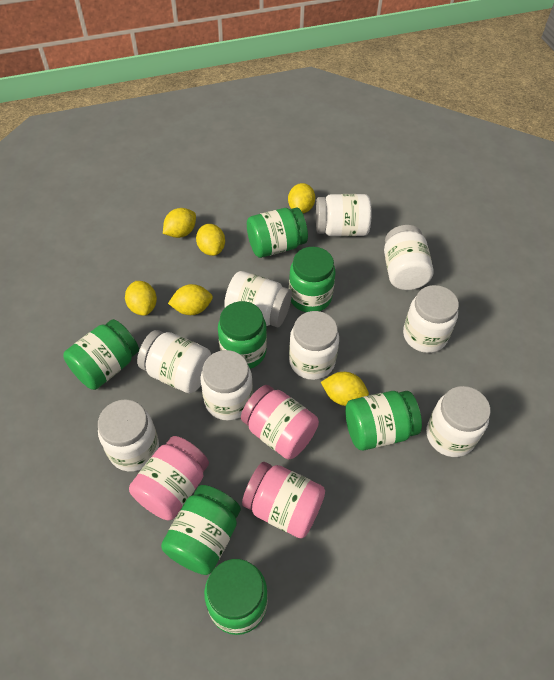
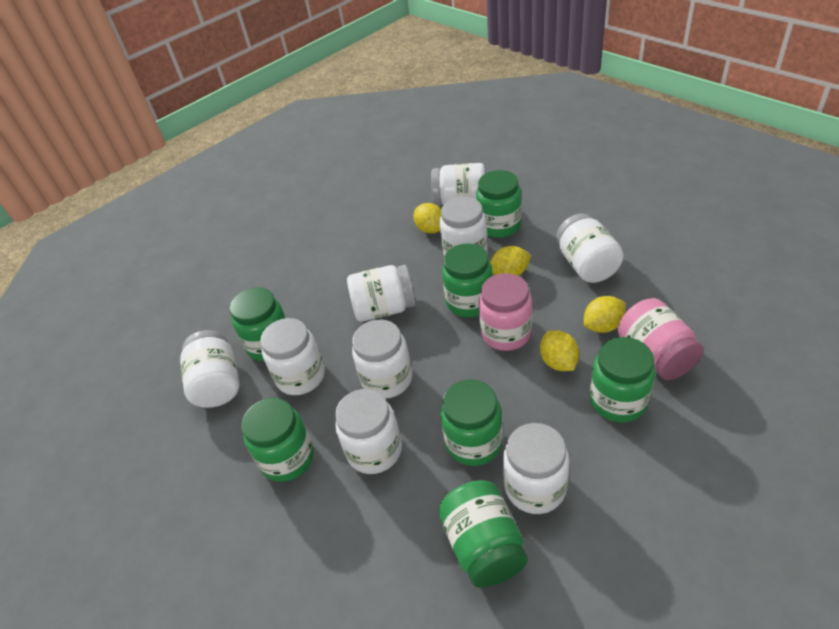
pink jar: [129,436,209,520] [241,385,319,459] [242,462,325,539] = 3 -> [479,273,532,351] [618,298,703,380] = 2
yellow lemon: [125,281,157,316] [163,208,196,238] [168,284,213,315] [196,224,225,256] [288,183,315,213] [321,372,369,406] = 6 -> [413,203,441,234] [490,246,531,276] [540,330,579,371] [584,296,625,333] = 4

